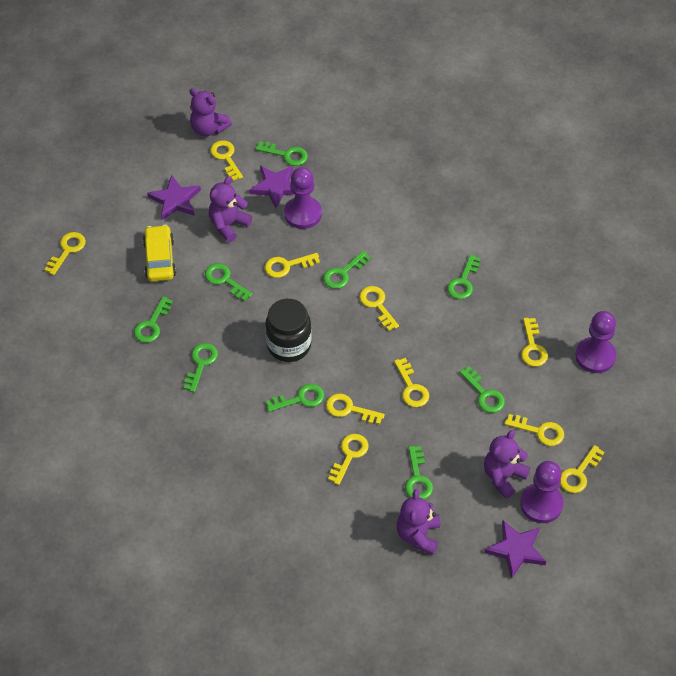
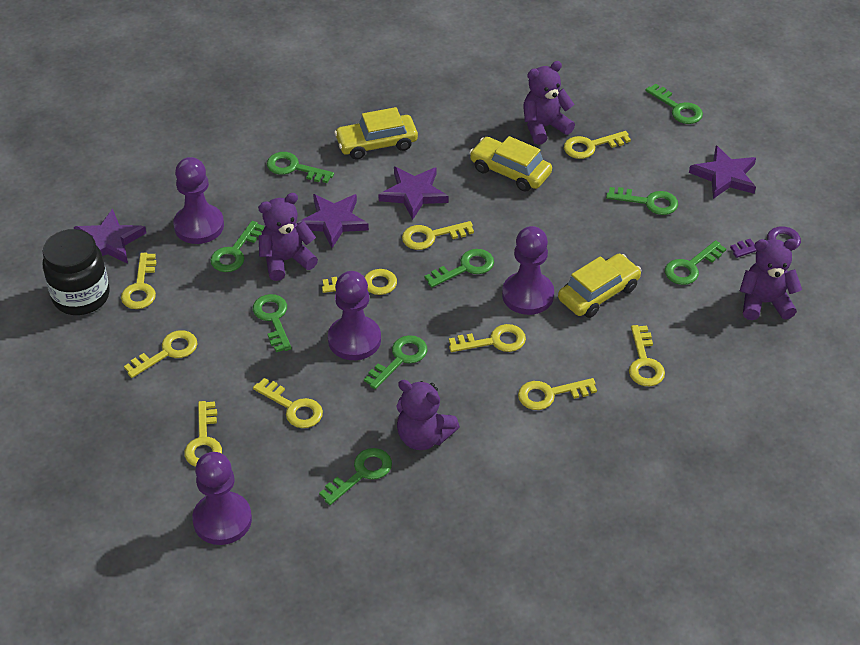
purple key: none = 0 -> [730,226,801,258] = 1
purple pawn: [284,167,322,229] [520,461,563,523] [575,311,616,373] = 3 -> [173,157,224,244] [192,452,252,545] [328,271,381,360] [502,226,554,315] = 4
purple star: [147,175,201,220] [249,165,294,208] [484,520,546,579] = 3 -> [74,209,146,264] [297,194,369,248] [378,167,449,220] [689,145,756,199] = 4
yellow car: [143,225,176,282] = 1 -> [334,107,418,159] [469,136,552,192] [558,254,642,318] = 3

